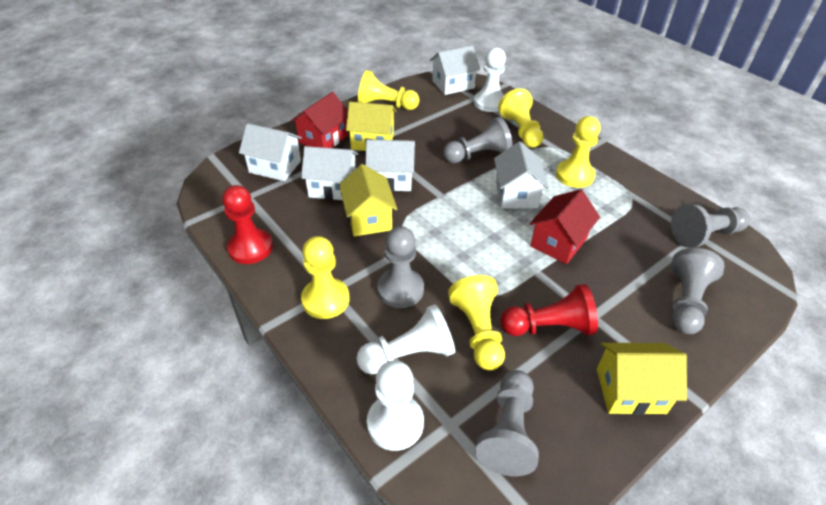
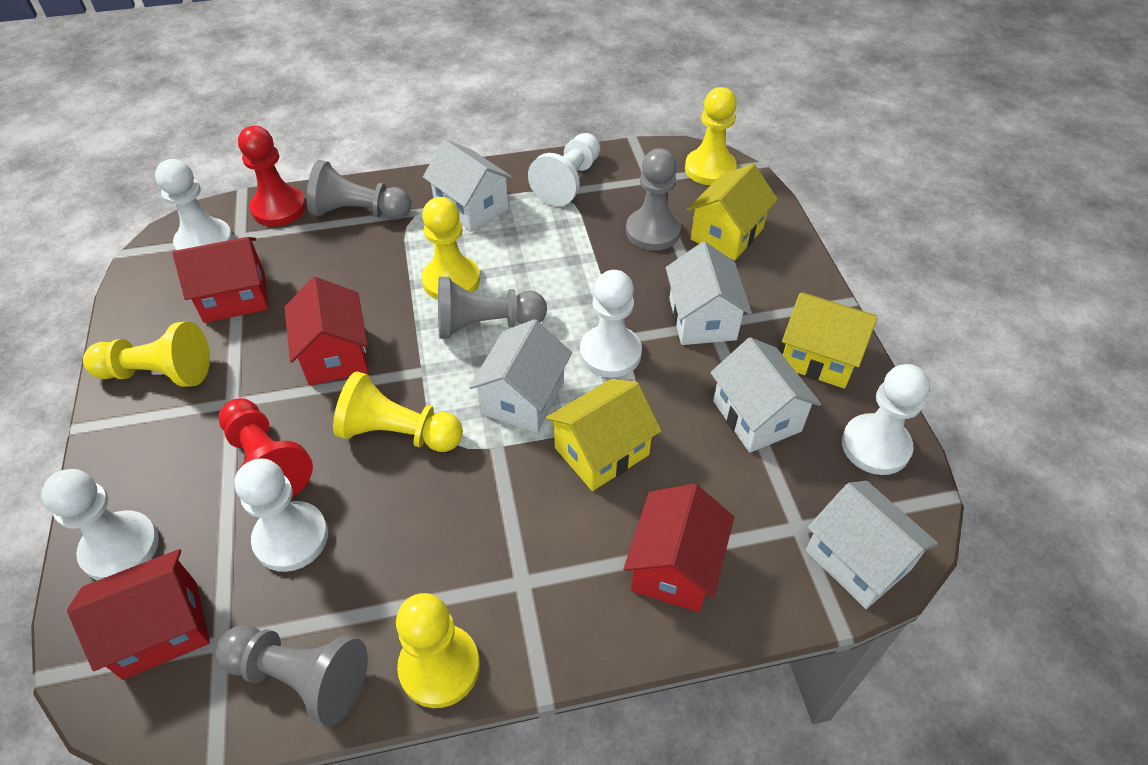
grey pawn: [377,226,424,308] [443,117,512,163] [475,370,539,476] [671,204,750,248] [671,248,724,334] = 5 -> [216,625,368,726] [307,160,411,220] [438,277,547,339] [626,148,681,250] = 4
red house: [291,92,348,148] [530,189,600,264] = 2 -> [67,549,210,680] [172,237,268,323] [284,277,368,386] [624,484,734,612] = 4
white pawn: [356,304,455,374] [367,360,424,451] [474,47,506,112] = 3 -> [41,469,159,581] [155,159,233,250] [235,459,328,572] [528,133,600,206] [580,270,642,378] [842,364,930,475] = 6

